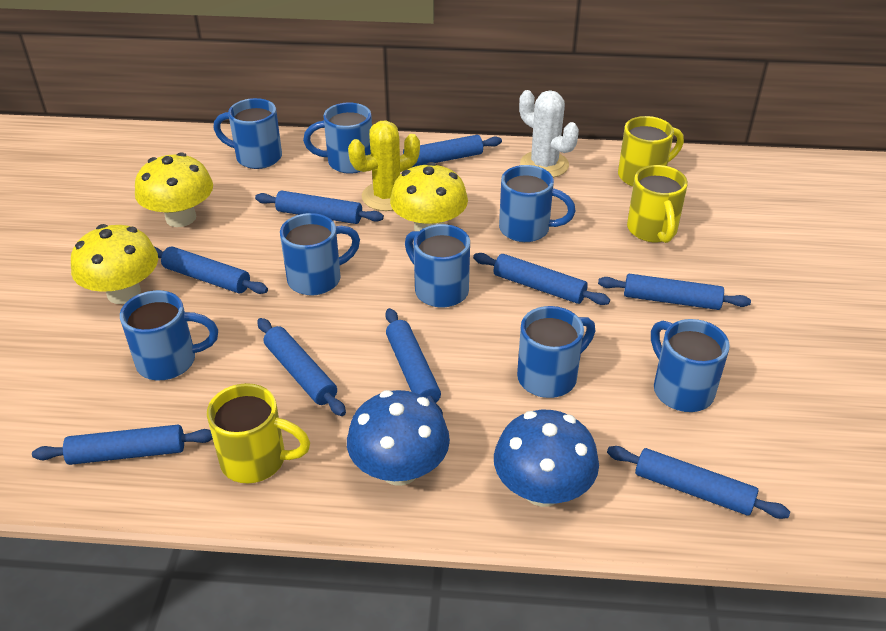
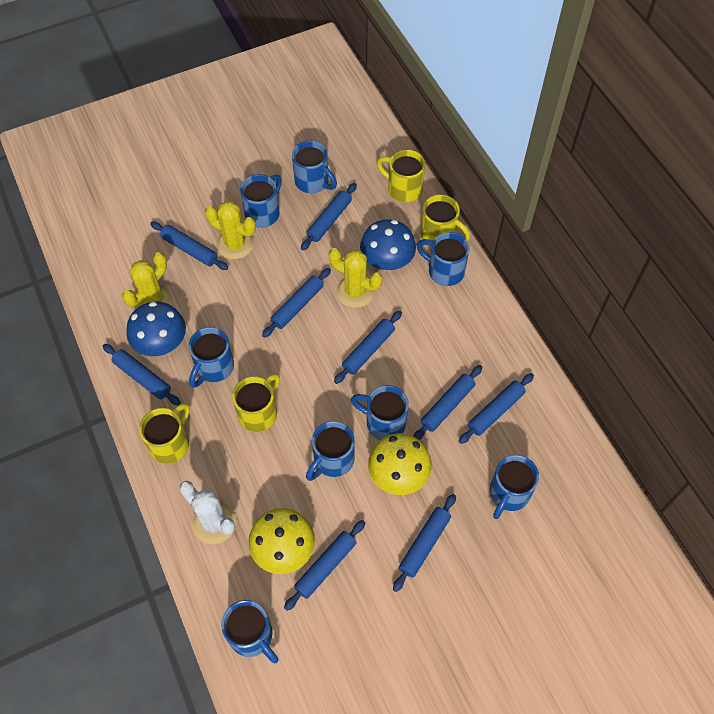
yellow cactus: [348,120,420,211] = 1 -> [122,252,173,310] [205,201,256,259] [329,248,382,308] = 3
yellow mug: [207,383,310,483] [618,116,684,187] [627,165,688,243] = 3 -> [139,403,190,464] [232,373,280,432] [377,150,425,202] [420,194,470,246] = 4
yellow mushroom: [71,224,158,304] [135,152,213,227] [390,162,468,231] = 3 -> [249,508,315,574] [368,433,432,495] = 2

